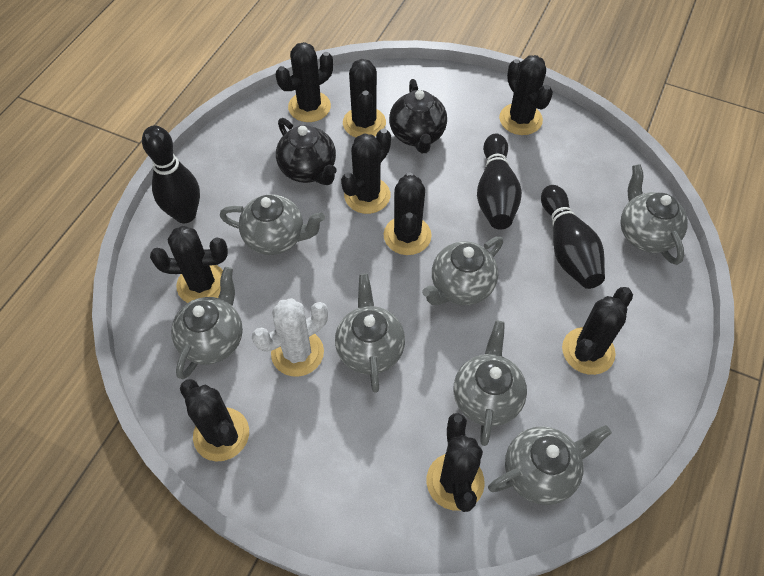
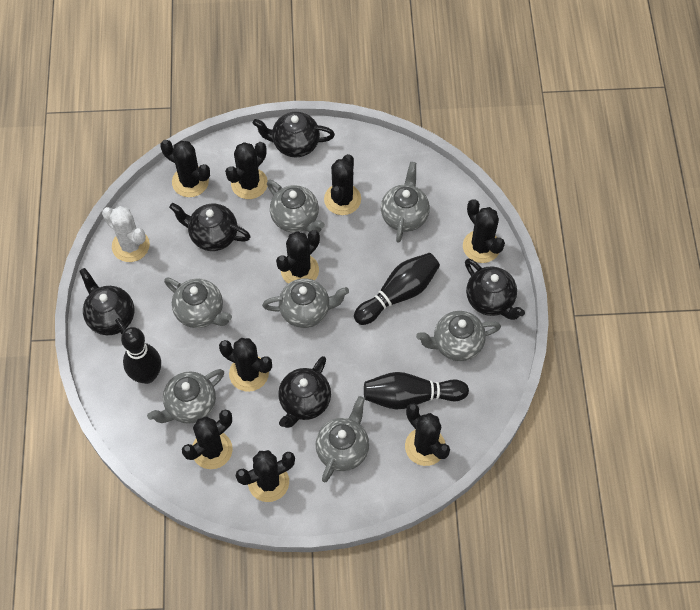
black teapot: [276,118,337,185] [389,79,447,153] = 2 -> [79,268,134,335] [169,203,251,251] [253,112,335,157] [278,356,331,428] [465,258,525,320] = 5

